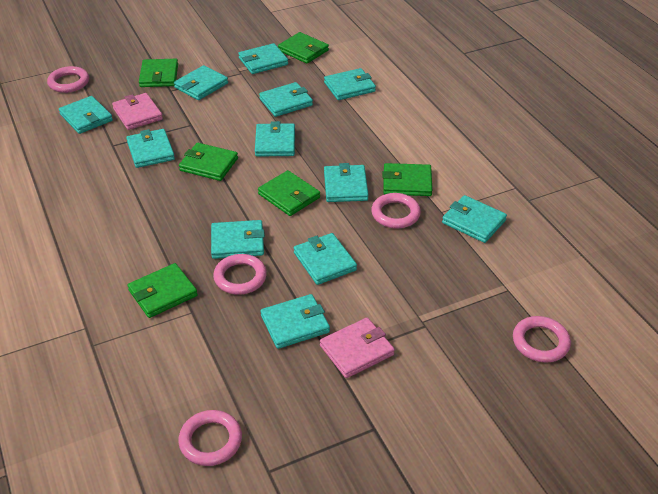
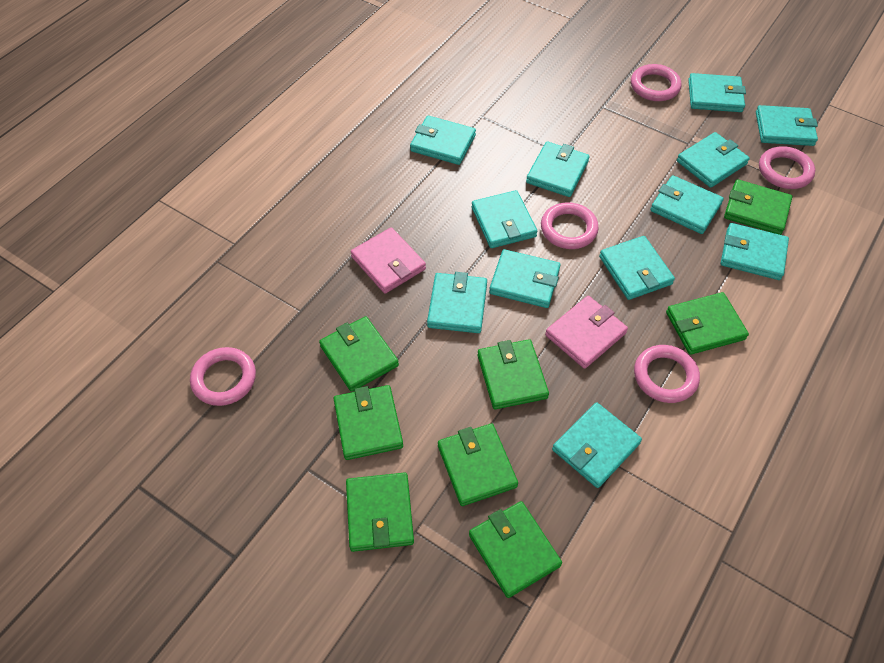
green wallet: [127,263,198,318] [139,59,178,87] [179,143,238,181] [258,170,320,216] [278,32,329,64] [382,163,432,196] = 6 -> [319,316,399,392] [334,385,403,460] [346,472,414,552] [438,423,518,506] [469,501,562,598] [477,339,549,409] [666,292,749,355] [724,179,792,235] = 8

